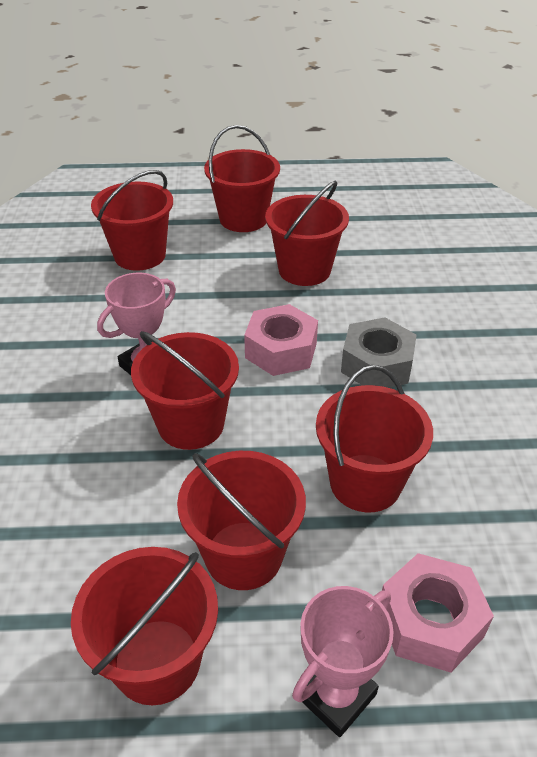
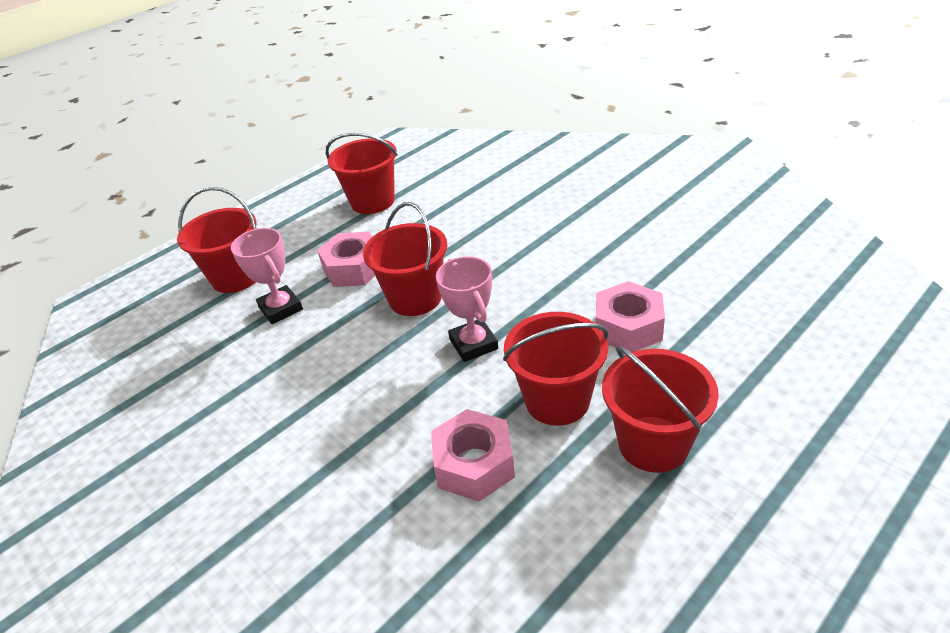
grey nut: [341,318,417,388] = 1 -> none = 0
pink nut: [244,304,318,376] [382,553,494,673] = 2 -> [317,232,375,287] [431,409,515,502] [596,281,665,352] = 3
red bucket: [71,547,218,705] [91,170,173,271] [131,331,239,450] [177,451,306,590] [204,125,280,232] [265,181,349,286] [316,365,433,512] = 7 -> [177,187,257,293] [326,133,398,214] [363,202,447,316] [503,312,608,426] [602,346,719,473] = 5

